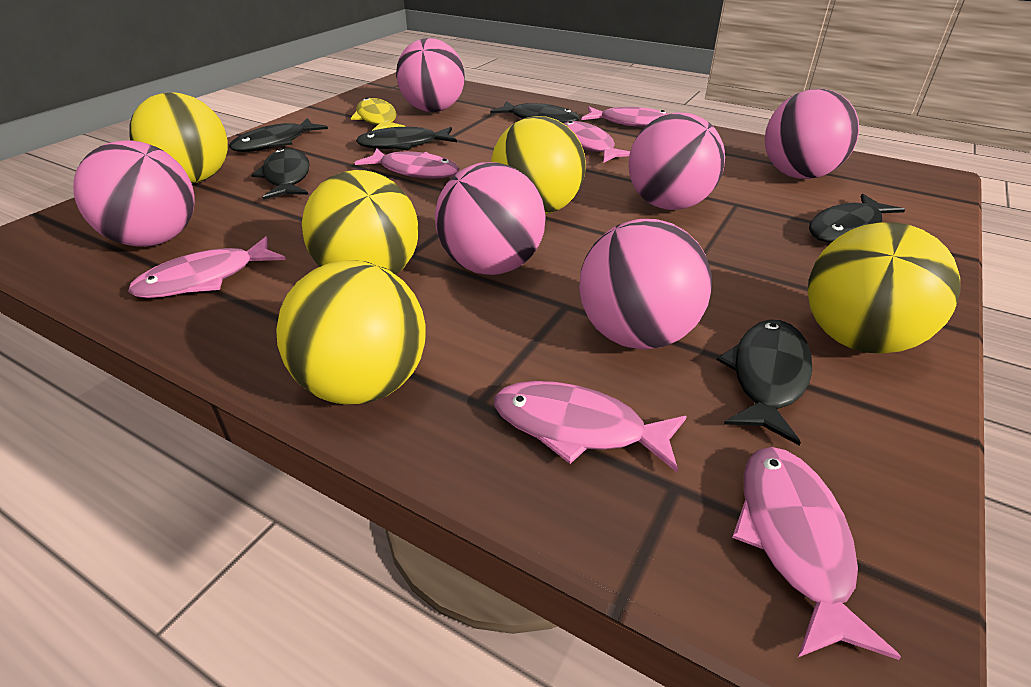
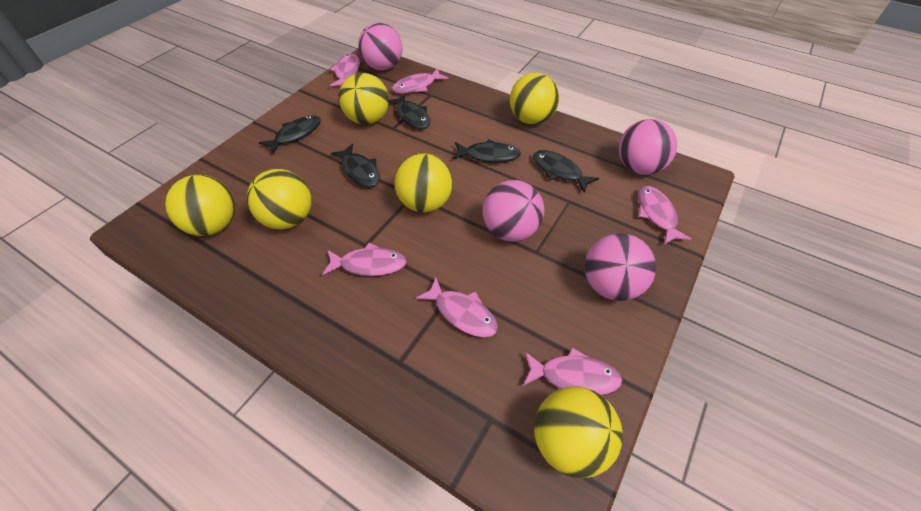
black fish: [229,118,328,152] [252,148,310,200] [356,127,457,150] [490,101,580,123] [717,320,812,446] [809,194,905,243] = 6 -> [259,115,321,154] [331,144,380,188] [389,94,430,130] [452,139,521,163] [533,150,599,193] = 5
pink ball: [73,141,195,247] [396,38,465,112] [435,162,546,275] [579,219,712,349] [629,113,725,210] [765,89,859,179] = 6 -> [358,23,402,71] [483,180,544,242] [585,233,656,301] [619,119,677,175] = 4
yellow ball: [129,93,228,184] [276,260,426,405] [302,170,419,275] [491,116,586,214] [808,222,961,354] = 5 -> [165,175,235,236] [247,169,312,230] [339,73,389,125] [395,153,453,212] [510,73,559,124] [534,387,623,478] = 6
yellow fish: [351,97,406,131] = 1 -> none = 0

